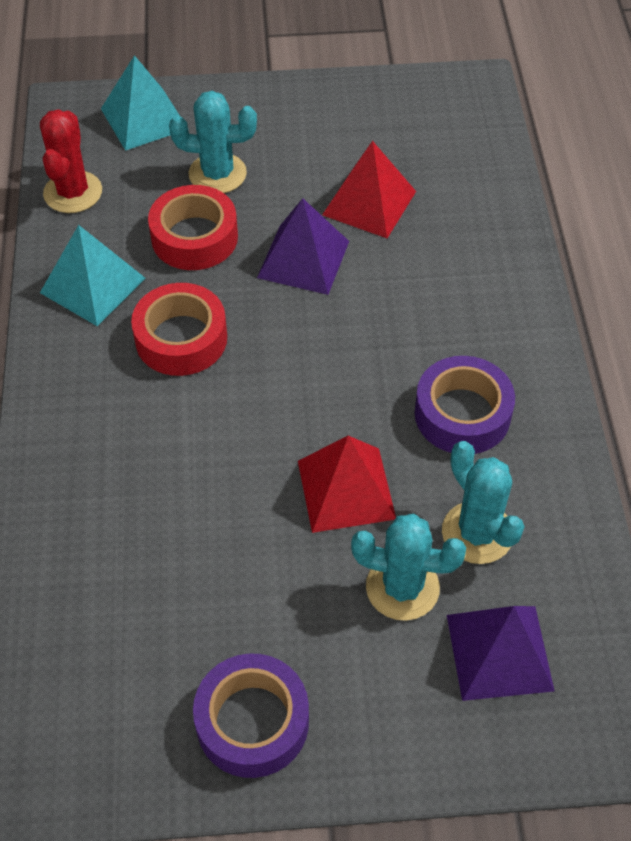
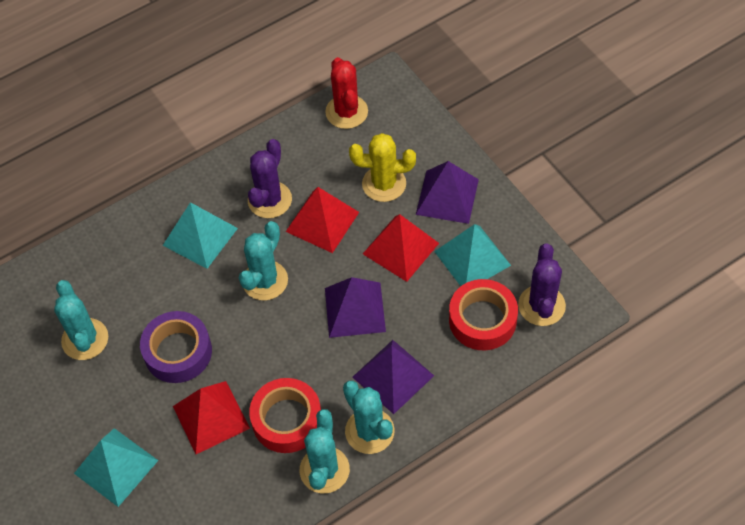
purple cactus: none = 0 -> [248,139,292,218] [518,244,566,326] = 2
purple pyramid: [257,198,349,295] [447,606,554,701] = 2 -> [325,277,386,338] [352,340,434,414] [416,161,479,224] = 3
purple tape: [193,654,309,778] [415,356,515,454] = 2 -> [140,311,212,383] = 1
red pyramid: [298,436,396,533] [322,141,416,238] = 2 -> [173,381,250,454] [286,187,359,253] [363,214,439,282] = 3
turquoise cactus: [169,91,257,193] [351,513,466,621] [442,441,525,564] = 3 -> [54,280,108,360] [239,221,288,301] [300,409,350,493] [343,381,395,454] = 4
turquoise pyramid: [40,225,146,326] [101,55,180,151] = 2 -> [74,428,159,507] [163,202,238,269] [434,224,511,286] = 3
yellow cactus: none = 0 -> [349,133,416,202] = 1

